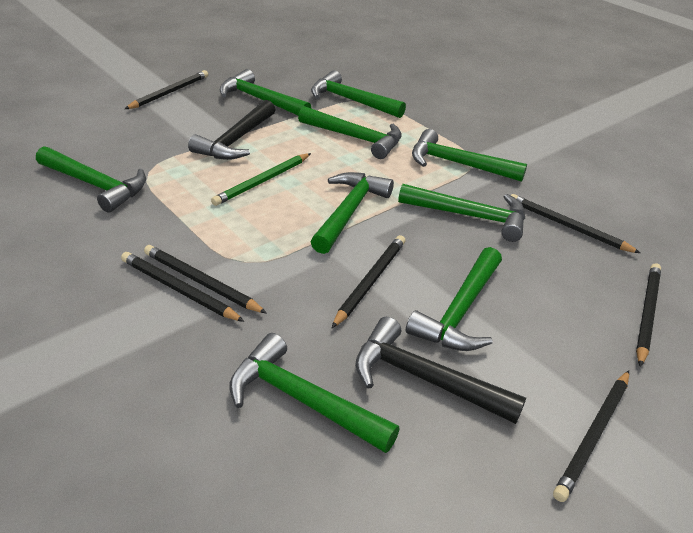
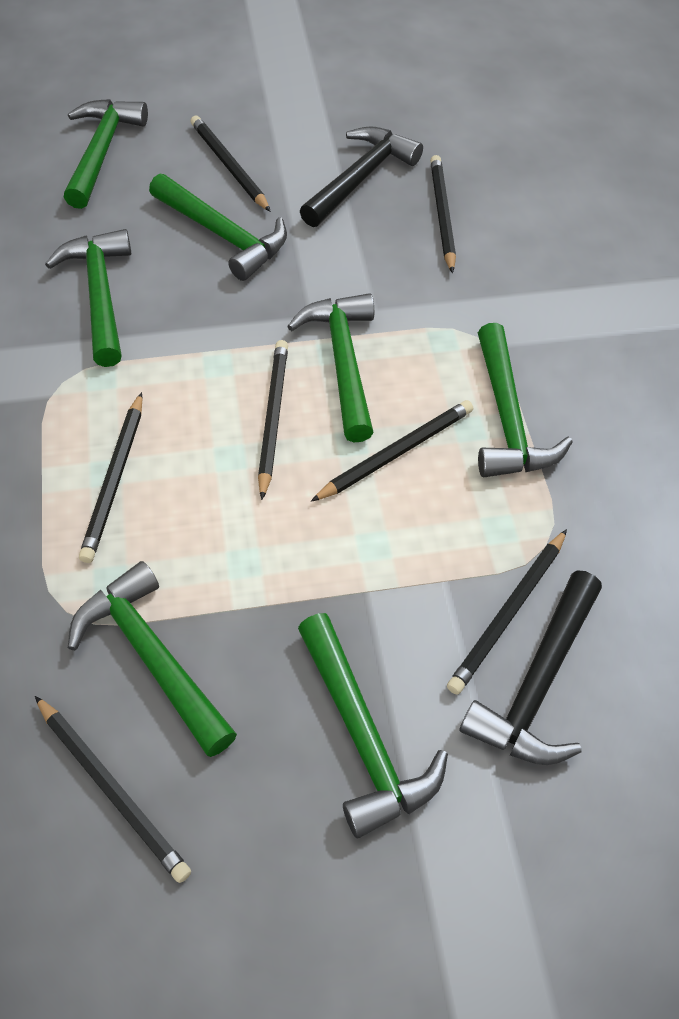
green hammer: [36,146,146,212] [220,69,311,116] [229,333,400,453] [298,106,402,159] [311,70,406,118] [311,172,394,254] [398,184,525,242] [406,247,502,351] [412,129,527,182] = 9 -> [45,229,131,367] [64,99,148,209] [68,561,237,757] [149,173,287,281] [287,293,374,443] [298,613,448,838] [478,323,573,477] = 7
green pencil: [211,153,311,206] = 1 -> none = 0

